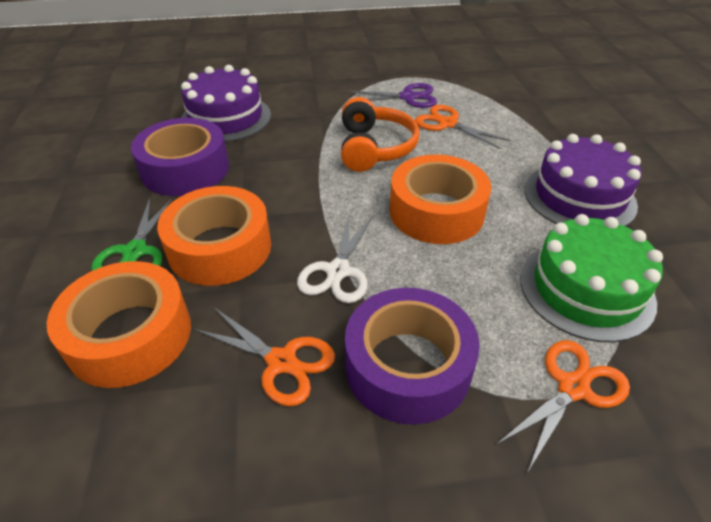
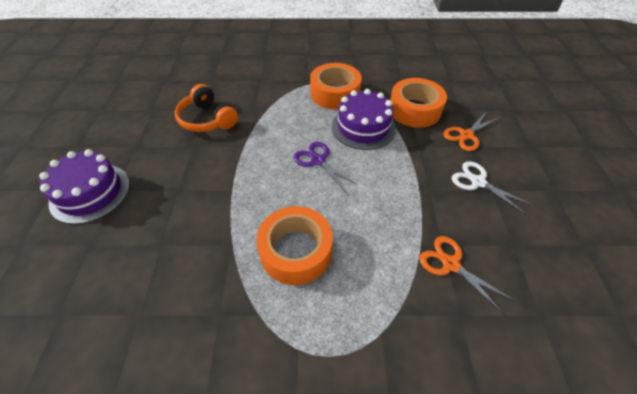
green cake: [520,214,663,342] = 1 -> none = 0
green scissors: [91,196,174,271] = 1 -> none = 0
orange scissors: [193,307,335,406] [415,105,511,149] [496,340,630,473] = 3 -> [419,236,513,314] [443,113,498,151] = 2
purple tape: [131,118,229,196] [345,288,480,425] = 2 -> none = 0

